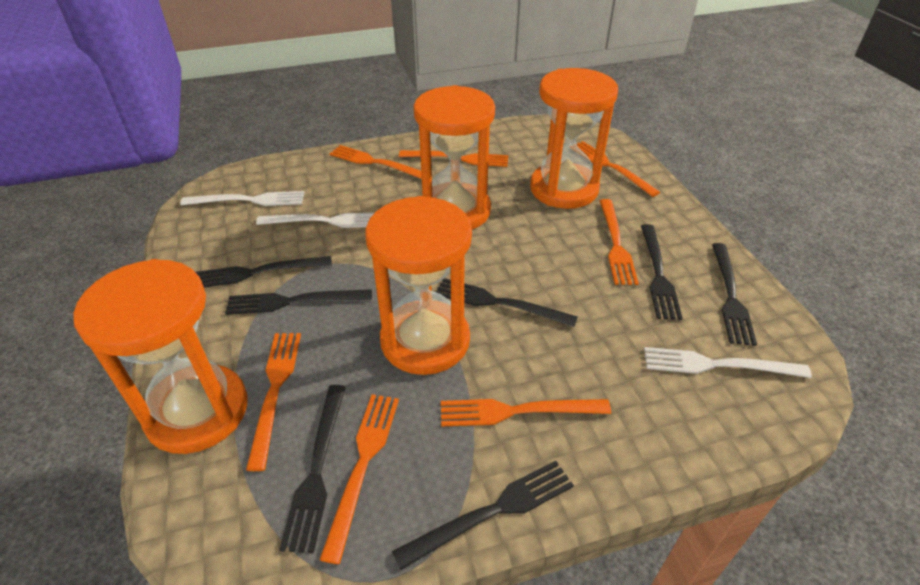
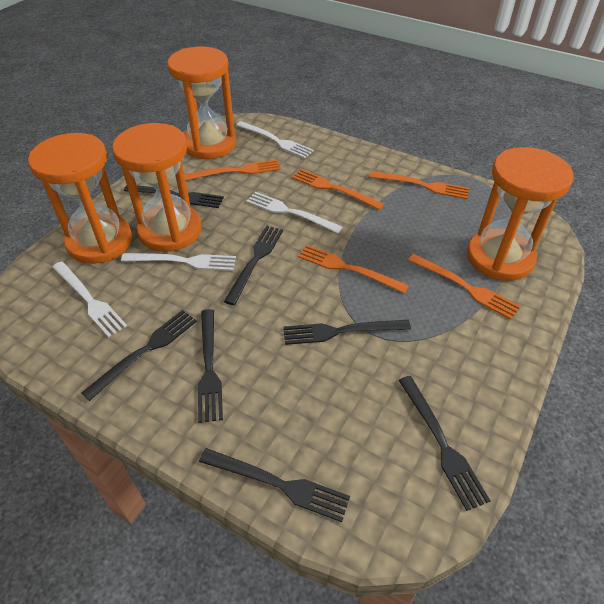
orange fork: [246,333,301,471] [320,394,399,564] [329,145,422,179] [399,150,508,167] [441,399,611,427] [577,141,660,197] [600,199,639,285] = 7 -> [184,159,280,181] [292,169,384,210] [298,245,409,293] [369,171,469,199] [408,254,521,319] = 5
white fork: [180,191,304,206] [256,213,374,228] [644,347,812,378] = 3 -> [52,261,127,337] [121,253,236,271] [236,121,314,159] [246,192,343,233] = 4

